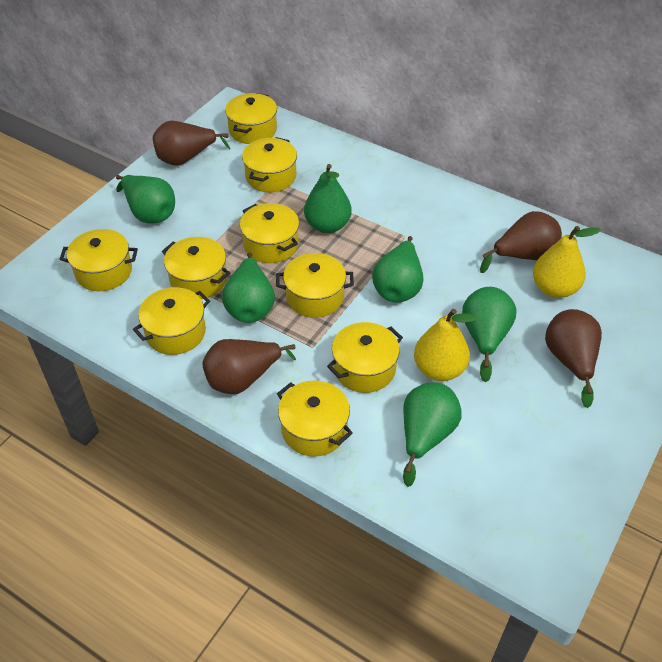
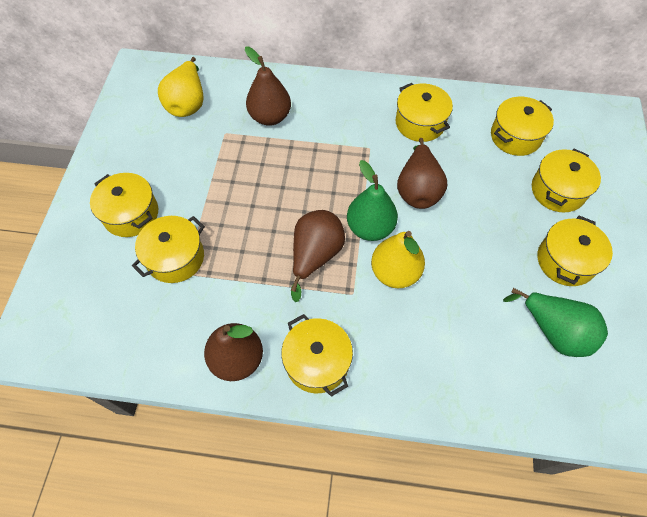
green pear: [116,175,175,224] [222,252,275,323] [304,164,352,233] [372,236,423,303] [403,382,461,487] [462,287,517,382] = 6 -> [347,160,398,241] [503,288,608,357] = 2
yellow pot: [60,229,138,291] [133,287,210,355] [162,237,230,299] [225,93,277,144] [240,203,299,263] [242,137,297,192] [276,253,354,318] [277,380,353,457] [327,322,403,393] = 9 -> [90,173,158,237] [132,216,205,283] [281,314,353,397] [396,83,453,142] [491,97,554,156] [532,149,601,212] [538,215,613,286] = 7

